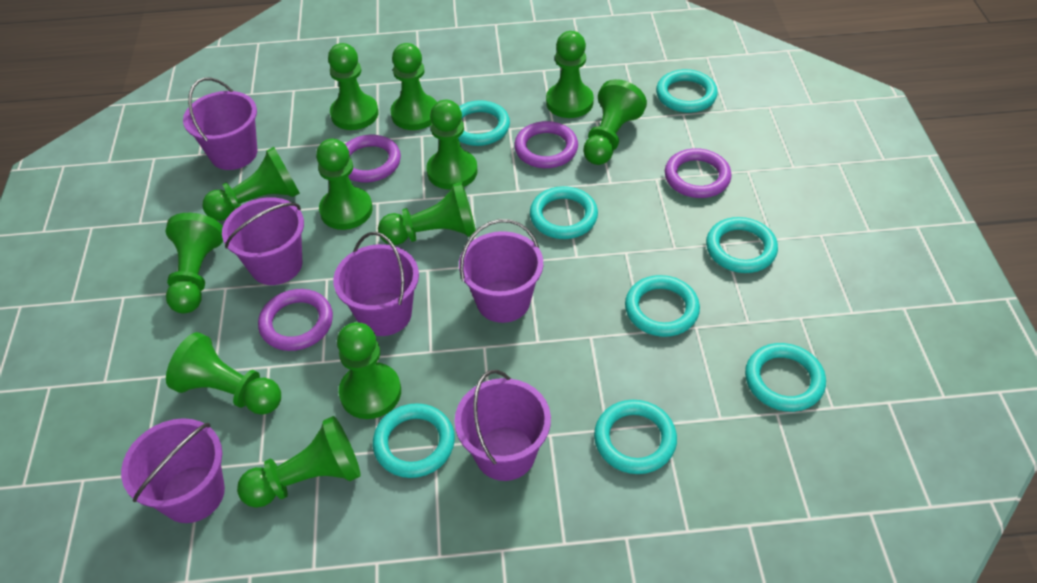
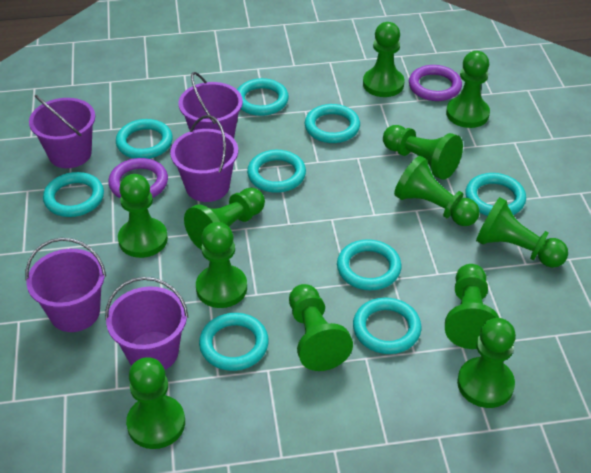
purple bucket: [121,418,225,523] [183,77,257,170] [222,197,304,285] [333,232,419,336] [455,370,551,481] [459,219,543,323] = 6 -> [26,238,106,332] [29,95,95,168] [105,277,188,370] [170,115,238,202] [179,72,243,139] = 5
purple ring: [258,289,333,351] [345,135,401,182] [514,121,578,168] [665,148,732,198] = 4 -> [108,158,168,198] [409,65,462,101] = 2
turquoise ring: [373,403,455,478] [458,100,510,146] [530,186,598,239] [594,400,677,474] [625,275,700,337] [656,69,718,113] [706,217,778,273] [745,343,826,412] = 8 -> [43,172,104,217] [116,119,173,159] [199,313,269,371] [237,78,289,116] [247,150,306,193] [305,104,360,143] [337,239,402,290] [353,297,421,354] [465,173,526,216] = 9

